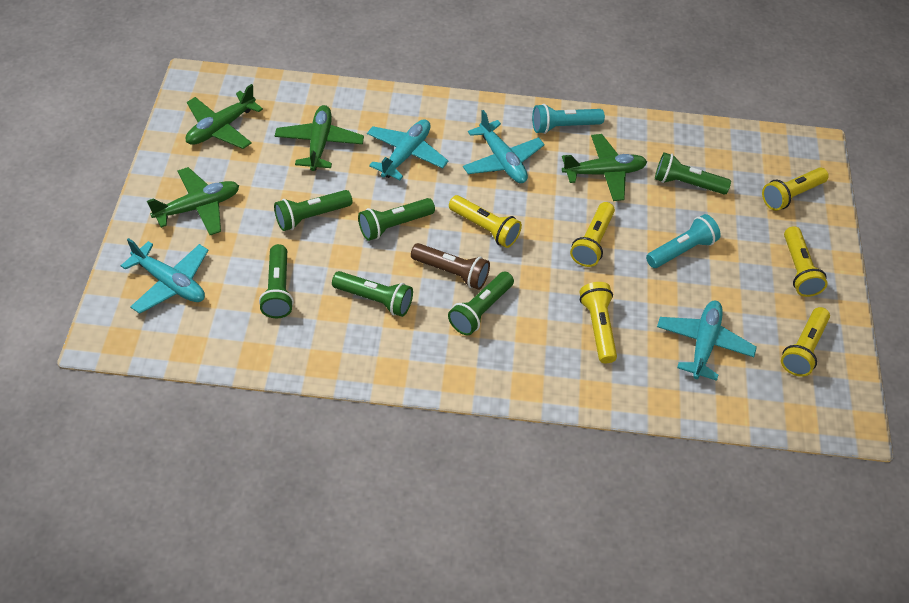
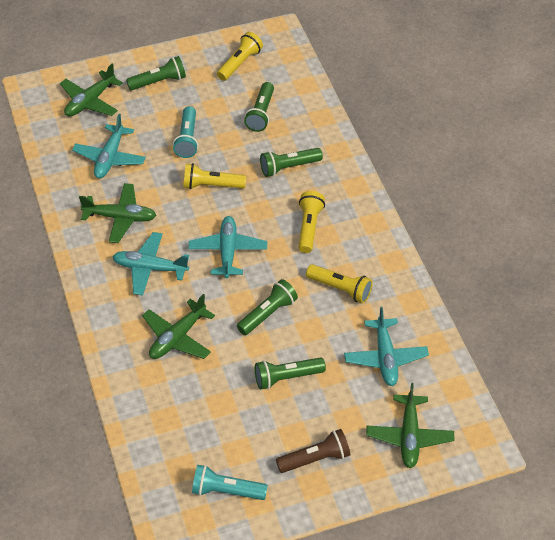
green flashlight: [259,244,294,318] [274,190,352,231] [332,271,413,317] [358,198,435,241] [448,272,514,335] [655,153,731,194] = 6 -> [126,56,186,90] [237,279,298,335] [244,82,274,132] [255,357,326,390] [260,148,323,177] = 5
yellow flashlight: [449,195,522,248] [570,202,615,267] [580,282,617,363] [762,167,829,211] [781,307,830,377] [784,226,827,297] = 6 -> [184,163,246,189] [217,32,263,81] [298,191,325,253] [306,264,373,303] = 4

